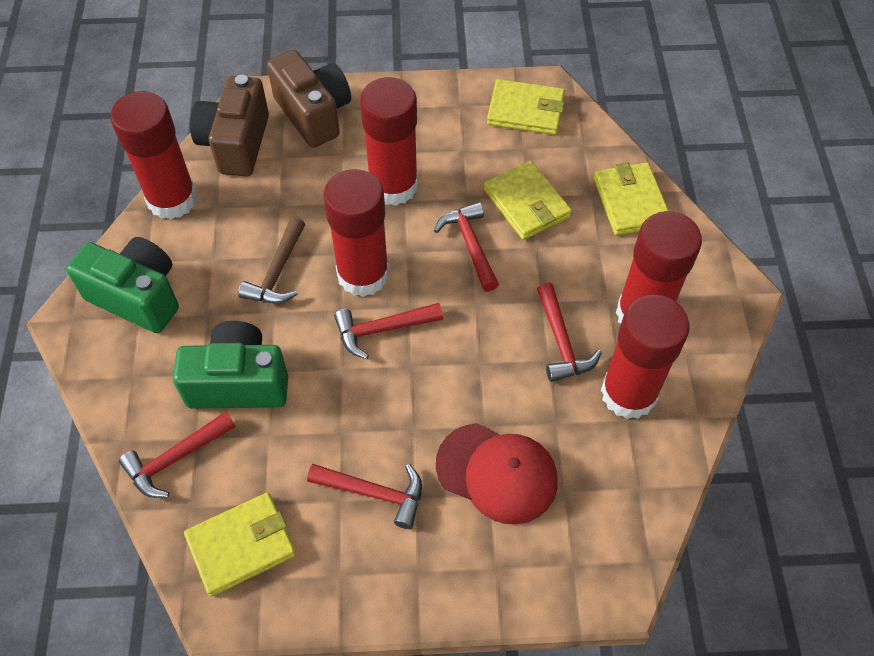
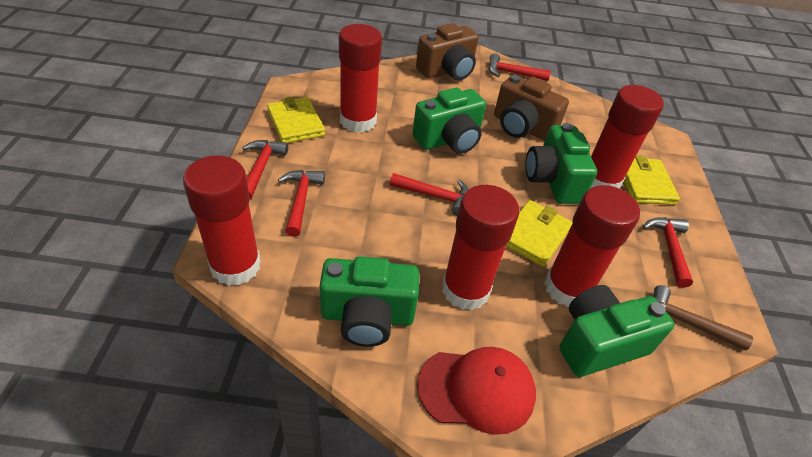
green camera: [66,237,179,333] [173,321,288,409] = 2 -> [320,256,419,347] [413,88,486,154] [525,123,597,204] [559,285,674,377] = 4
yellow wallet: [184,492,296,596] [484,161,572,240] [487,79,565,135] [594,162,669,235] = 4 -> [267,97,325,143] [506,200,572,267] [624,155,680,205] = 3

